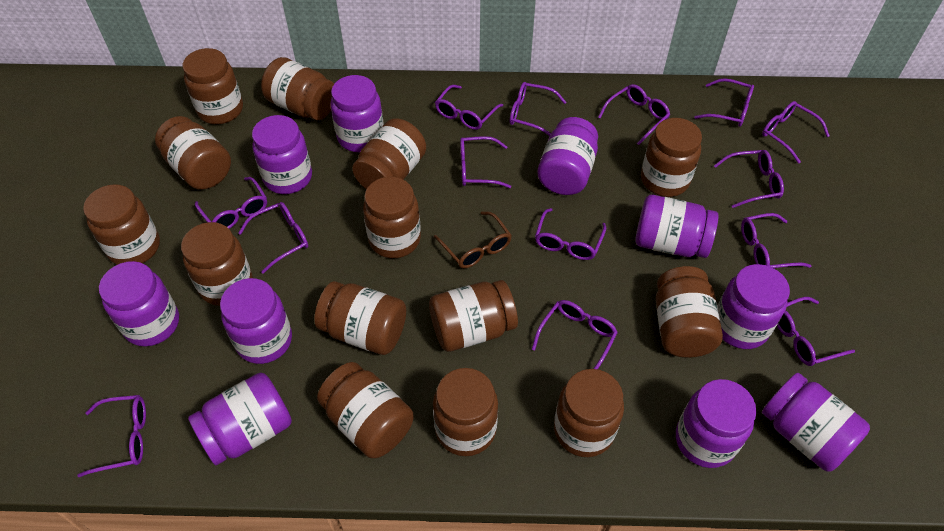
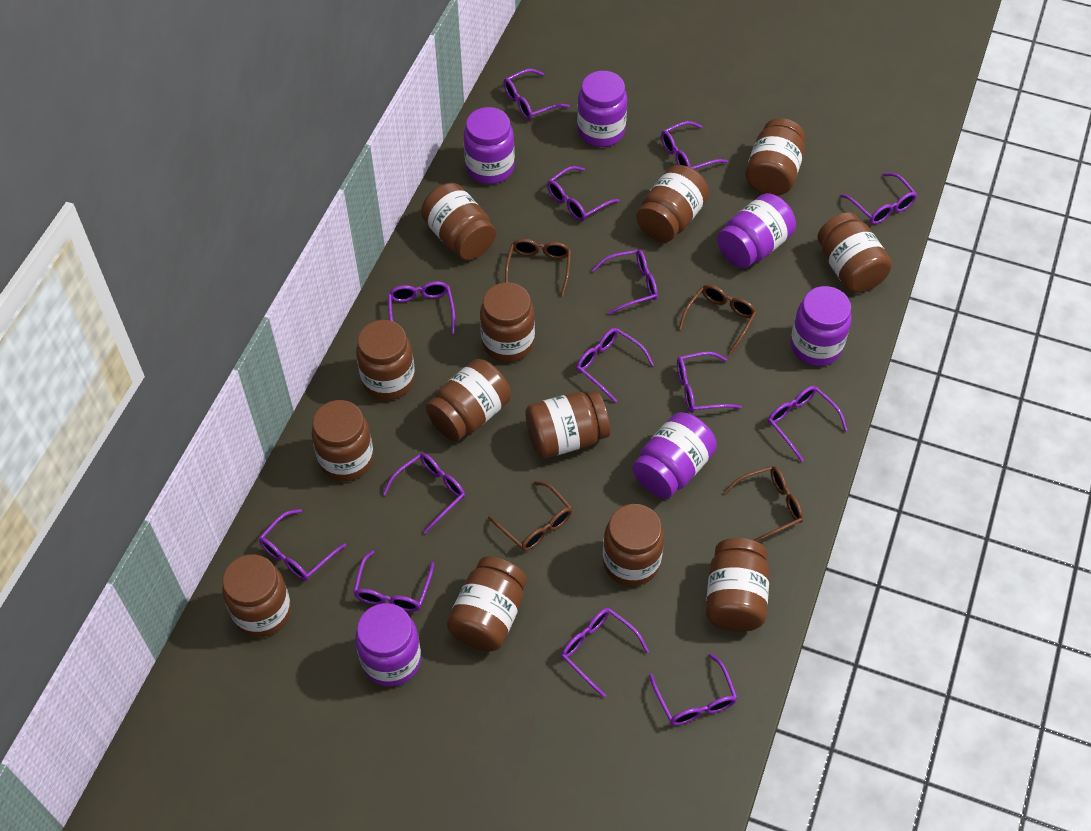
brown glasses: [434,212,512,268] = 1 -> [488,481,572,551] [505,239,571,296] [679,284,757,354] [724,466,803,542] = 4
brown jar: [83,184,160,265] [155,116,231,190] [181,222,253,306] [182,48,243,124] [261,57,334,120] [314,281,406,355] [317,362,414,458] [352,118,426,189] [363,177,421,258] [429,280,518,352] [433,368,498,456] [554,369,624,457] [641,118,702,197] [656,266,723,358] = 14 -> [222,554,291,637] [312,400,374,481] [356,320,415,400] [421,183,496,260] [426,359,511,441] [447,556,527,652] [480,282,535,362] [525,390,610,458] [603,504,664,586] [636,165,709,242] [706,538,770,632] [745,118,806,195] [817,212,892,293] = 13
purple jar: [99,261,179,347] [188,373,292,465] [220,278,292,364] [252,115,312,194] [330,75,384,152] [538,117,598,195] [635,195,718,258] [676,379,757,468] [718,264,790,349] [762,373,870,472] = 10 -> [355,603,421,687] [464,107,515,184] [577,71,627,147] [632,412,717,499] [717,193,796,268] [790,286,852,366] = 6

